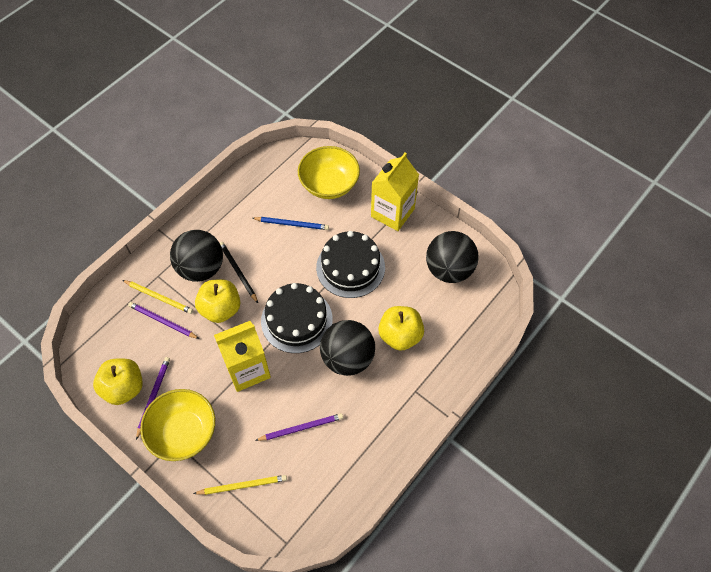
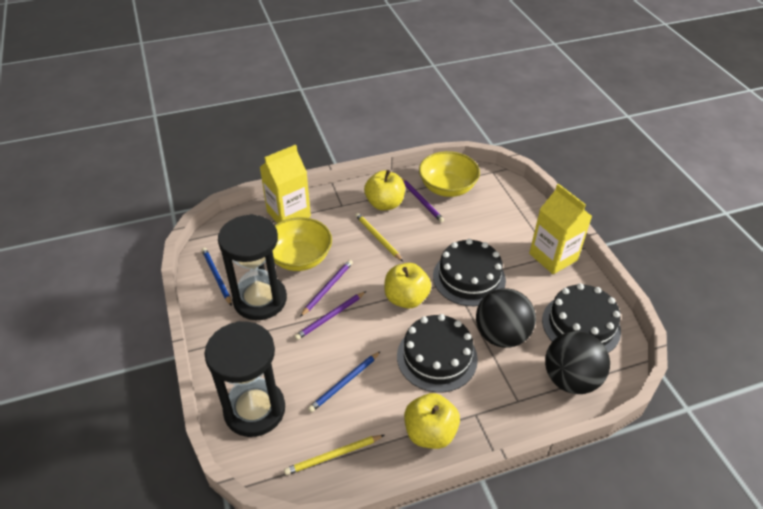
black ball: [170,230,223,282] [320,320,375,376] [426,231,479,283] = 3 -> [476,288,536,348] [545,331,610,394] = 2
black cake: [261,283,333,353] [316,231,385,298] = 2 -> [397,314,478,392] [433,239,506,306] [542,283,621,353] = 3
black hourglass: none = 0 -> [204,321,285,437] [218,214,287,320] = 2
black pencil: [220,242,258,303] = 1 -> none = 0
blue pencil: [252,217,329,230] = 1 -> [202,248,232,306] [308,351,381,412] = 2

